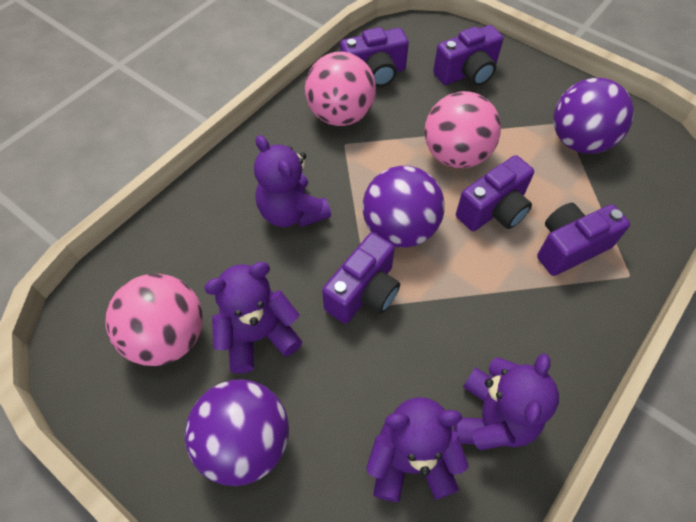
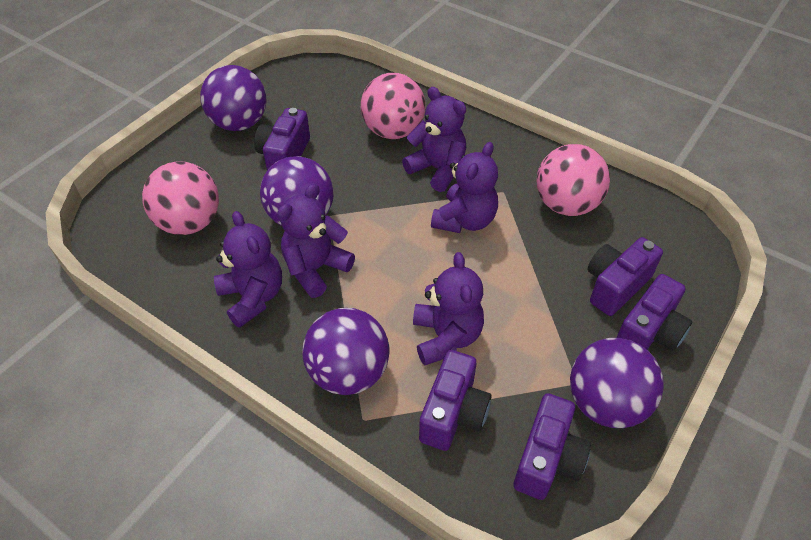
purple ball: [185,379,289,486] [362,166,445,248] [553,78,634,154] = 3 -> [200,65,267,131] [260,156,333,226] [302,308,390,395] [570,338,664,428] = 4
purple teddy bear: [204,262,302,374] [254,135,331,227] [366,397,469,502] [453,353,559,450] = 4 -> [214,211,282,328] [277,184,355,298] [402,87,466,192] [413,252,484,366] [431,142,498,233] = 5

